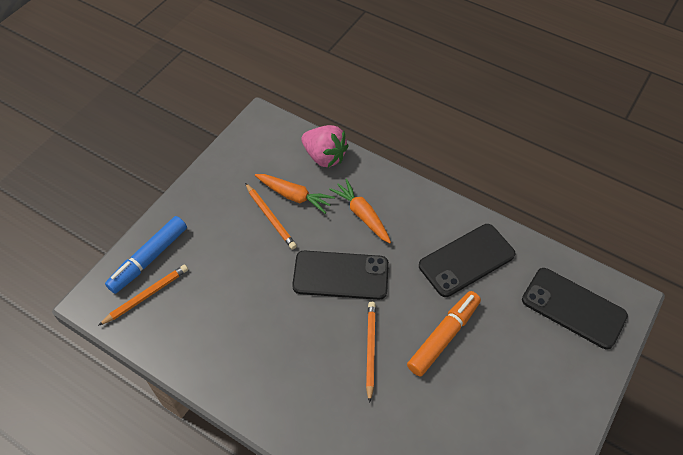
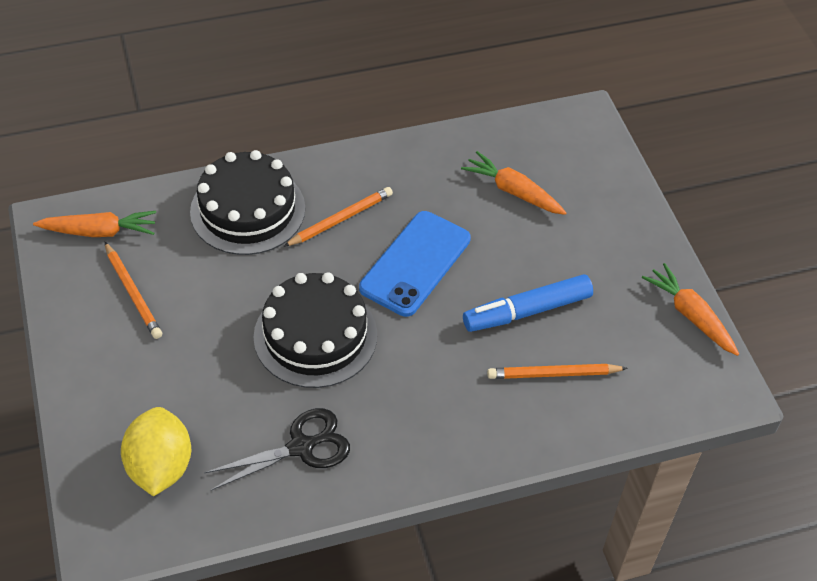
black cake: none = 0 -> [190,150,305,255] [254,272,377,388] = 2
black phone: [292,251,389,300] [419,224,515,297] [522,268,628,349] = 3 -> none = 0
black scissors: none = 0 -> [204,408,350,491] = 1
blue phone: none = 0 -> [359,211,471,317] = 1
orange carrot: [255,174,335,214] [329,179,391,243] = 2 -> [33,211,156,237] [461,151,567,215] [642,263,739,356] = 3
orange marker: [407,291,481,377] = 1 -> none = 0
pink strawberry: [301,125,349,167] = 1 -> none = 0
yellow lemon: none = 0 -> [121,407,191,497] = 1

